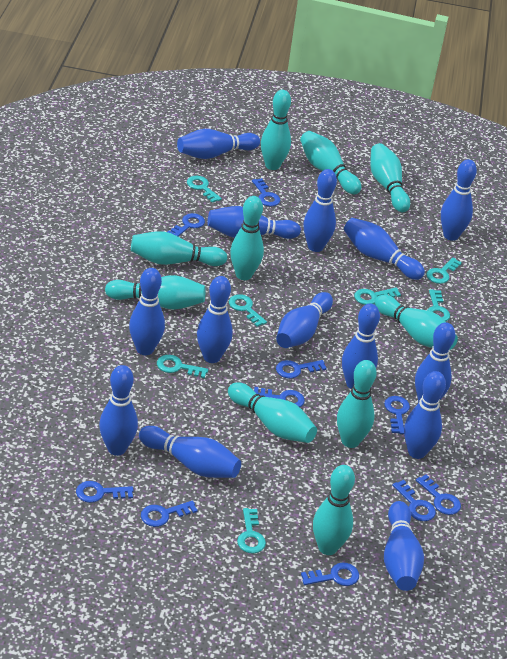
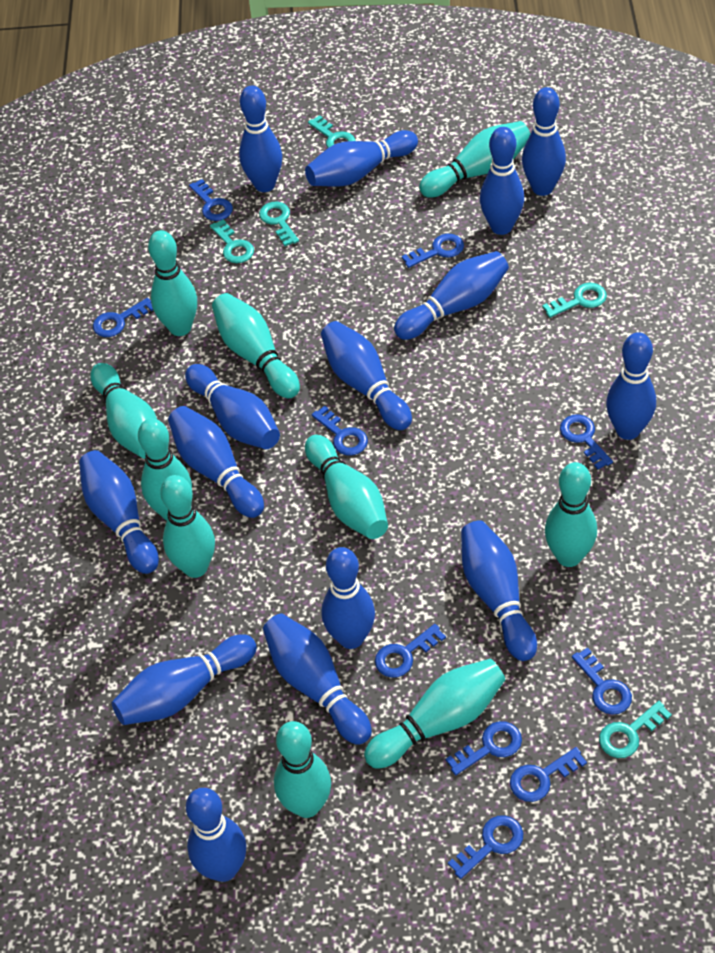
blue bowling pin: [99,365,138,456] [129,268,165,355] [139,426,241,478] [177,129,260,159] [197,276,233,363] [208,206,301,239] [276,292,333,348] [303,169,337,252] [342,304,380,389] [344,218,425,280] [384,501,424,591] [404,371,446,459] [415,322,455,402] [441,159,477,241] = 14 -> [79,450,159,574] [112,634,257,725] [168,406,264,518] [185,364,280,449] [186,788,246,882] [239,85,282,192] [263,613,372,745] [305,130,418,187] [321,321,412,430] [322,547,375,649] [394,251,509,340] [461,520,537,661] [480,127,524,235] [522,87,566,196] [606,332,656,440] = 15
turquoise key: [157,355,208,378] [187,176,222,203] [229,294,267,327] [237,508,266,554] [354,288,401,305] [426,257,462,284] [427,290,450,322] = 7 -> [210,219,254,263] [259,202,299,246] [308,115,356,148] [542,283,607,318] [599,701,672,758] = 5

